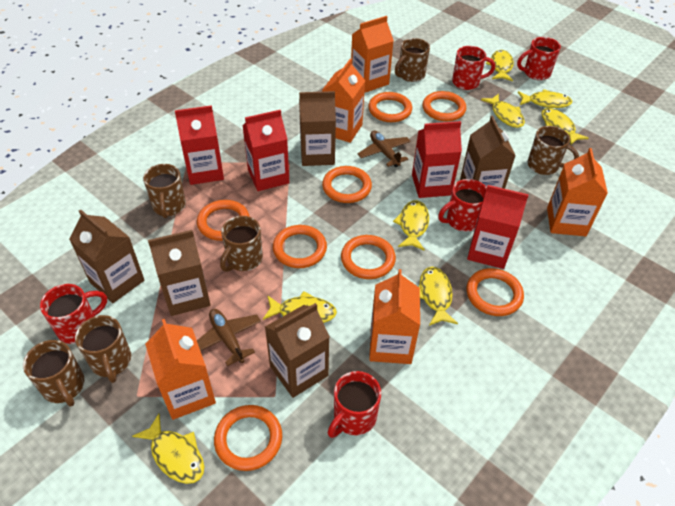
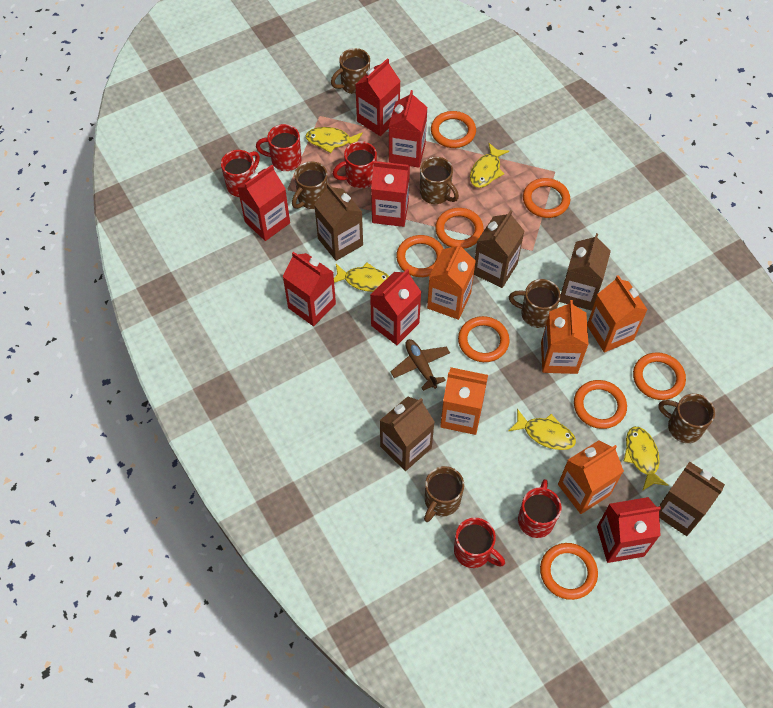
brown plane: [197,309,261,366] [358,131,411,167] = 2 -> [391,339,450,391] = 1
red carton: [175,105,224,185] [242,110,290,191] [412,121,462,198] [467,185,529,269] = 4 -> [237,165,290,241] [283,252,336,326] [355,58,400,136] [370,269,421,345] [371,161,410,227] [389,90,427,168] [597,497,661,563] = 7
yellow fish: [132,414,204,484] [263,291,337,323] [393,200,429,251] [419,267,458,326] [481,94,525,128] [486,50,514,81] [518,89,572,108] [541,108,589,145] = 8 -> [306,127,363,153] [334,263,389,292] [470,143,509,188] [508,409,576,450] [624,427,668,491] = 5

